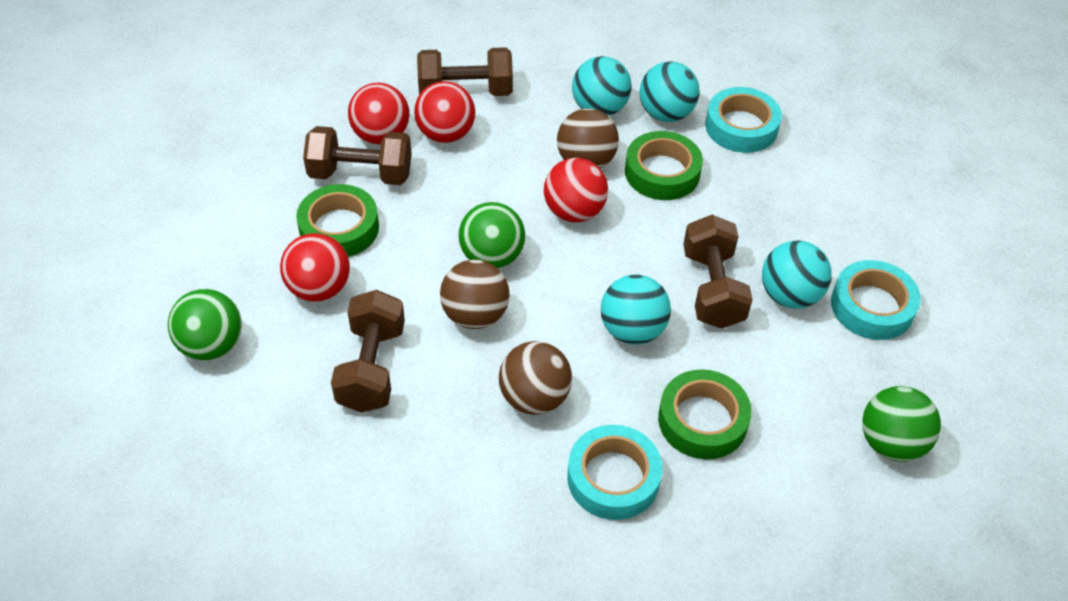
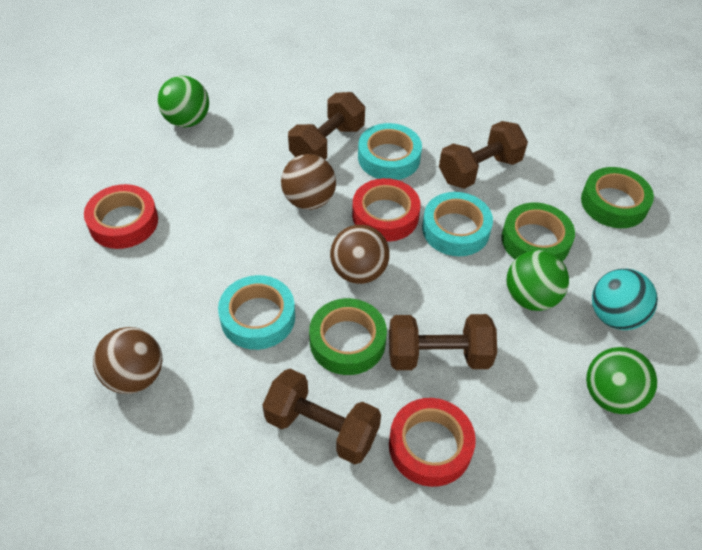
red ball: [280,233,350,302] [348,83,409,145] [414,81,475,143] [544,158,608,222] = 4 -> none = 0
red tape: none = 0 -> [84,184,158,249] [352,178,421,242] [389,398,476,487] = 3
turquoise ball: [572,56,632,116] [601,275,671,345] [640,61,700,122] [762,241,832,309] = 4 -> [592,269,658,330] = 1

